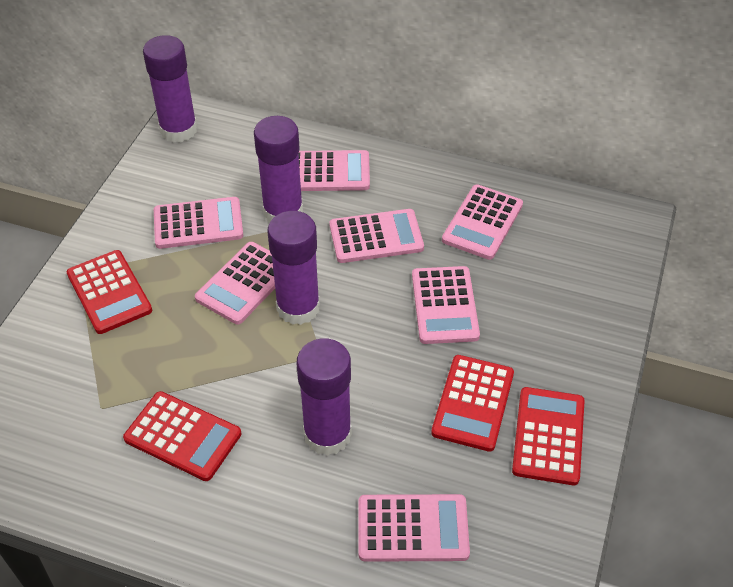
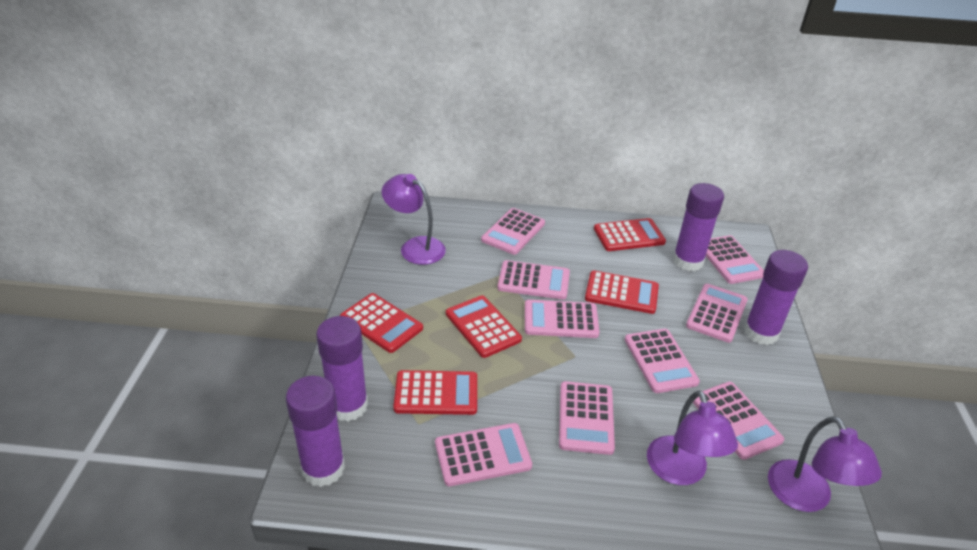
pink calculator: [154,197,243,249] [195,242,275,324] [298,150,370,191] [329,209,424,263] [359,494,470,562] [412,266,480,344] [442,184,523,260] = 7 -> [435,423,532,486] [481,208,545,255] [497,260,570,300] [525,300,599,338] [559,381,615,455] [625,329,700,393] [686,284,748,343] [693,382,784,460] [706,235,764,284] = 9
purple lamp: none = 0 -> [382,174,446,265] [647,390,738,485] [768,416,882,512] = 3
red calculator: [67,250,152,334] [123,391,241,481] [431,355,514,452] [512,387,585,485] = 4 -> [340,293,423,353] [393,370,477,415] [446,295,522,358] [585,271,659,314] [594,218,666,251] = 5

